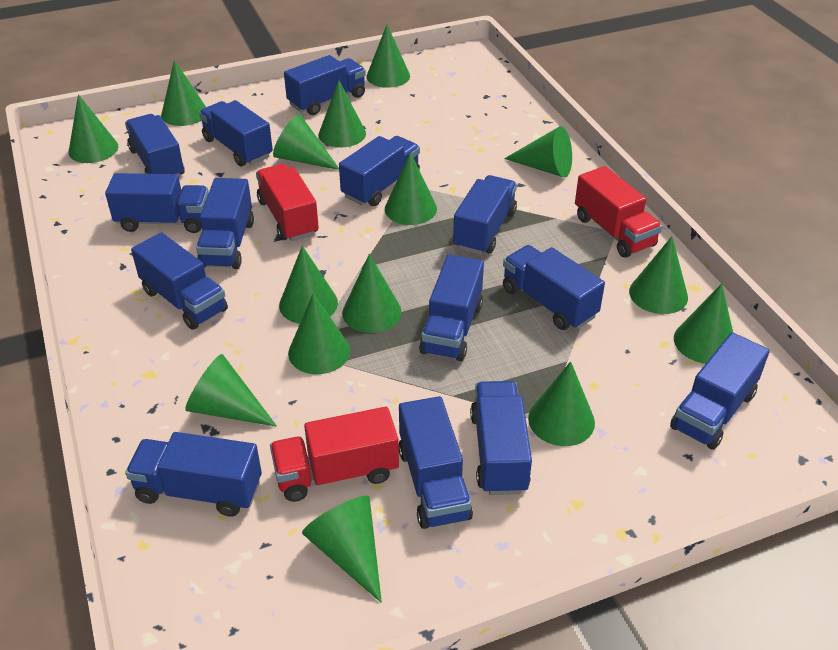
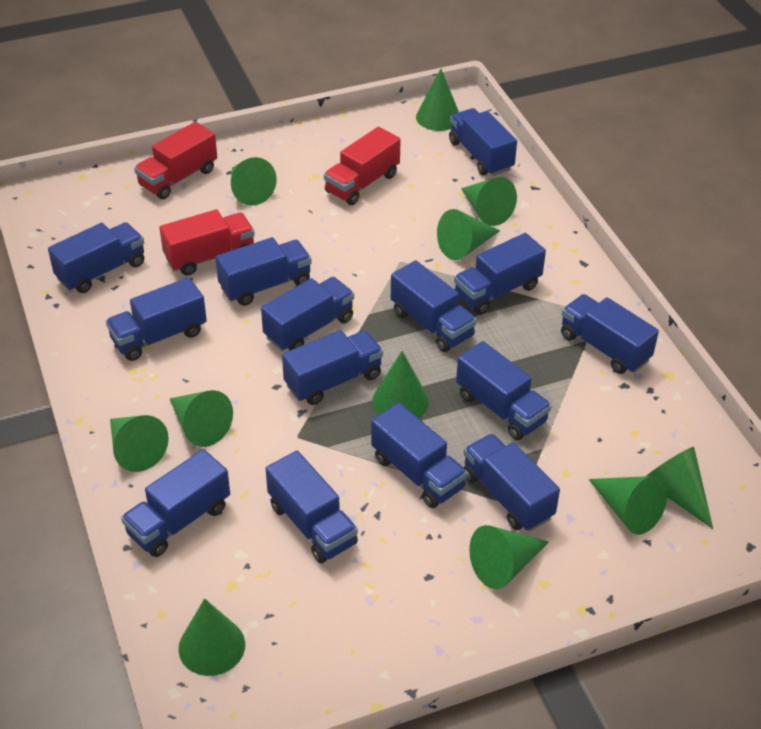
green cone: [69,94,118,163] [161,60,206,126] [185,354,277,427] [273,114,339,170] [279,246,338,324] [288,293,350,374] [302,496,382,603] [318,80,366,148] [342,254,402,333] [366,25,410,88] [385,152,437,225] [504,126,572,178] [528,361,595,446] [629,236,688,314] [674,283,733,364] = 15 -> [110,415,169,472] [169,390,233,447] [178,598,245,676] [231,157,277,206] [372,351,429,418] [416,69,459,131] [437,209,500,260] [461,177,517,226] [469,525,549,589] [589,476,667,535] [647,447,713,529] = 11

